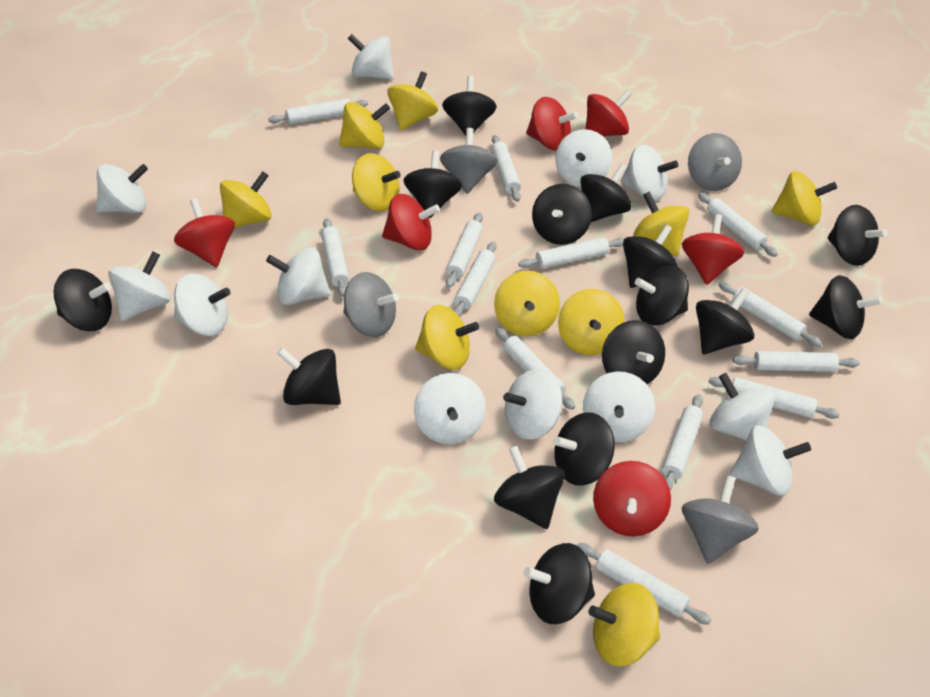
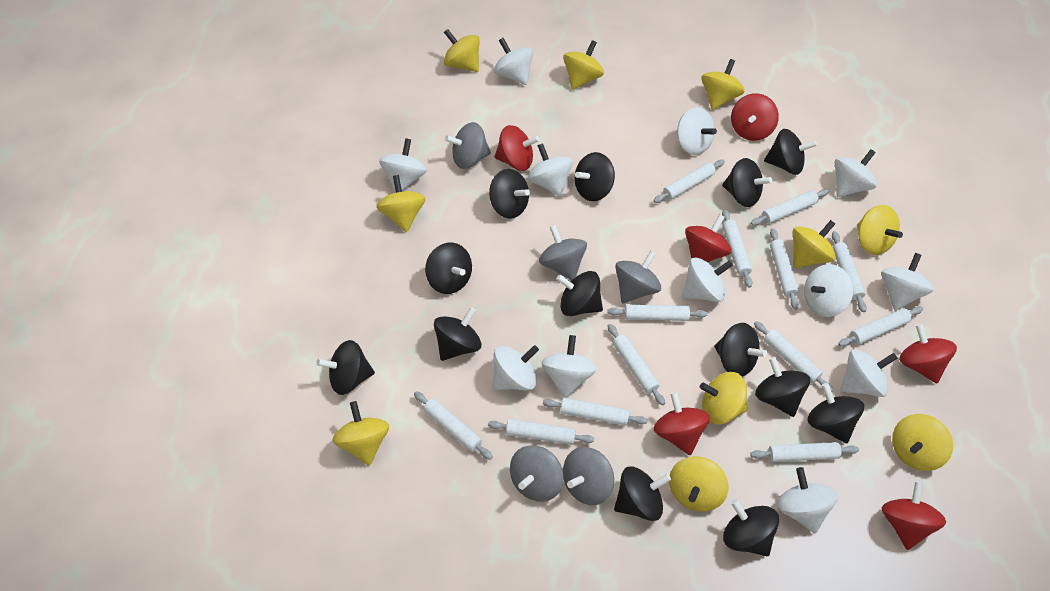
black spinning top: [53,269,112,331] [277,347,341,405] [403,150,462,218] [442,76,497,136] [494,446,565,529] [523,543,595,624] [532,184,592,245] [553,412,615,486] [580,164,632,222] [602,320,665,384] [623,224,678,288] [635,265,689,326] [696,288,754,354] [809,275,882,339] [828,205,887,266] = 15 -> [316,340,375,395] [425,243,472,294] [434,307,481,361] [489,169,530,219] [556,271,603,316] [575,152,615,201] [614,467,671,521] [714,323,767,376] [722,158,772,207] [723,499,779,556] [755,357,810,417] [764,129,817,175] [807,383,864,443] = 13
grey spinning top: [343,272,399,337] [440,128,497,194] [682,475,759,564] [688,133,742,191] = 4 -> [445,122,491,169] [510,446,564,502] [539,225,587,280] [563,447,614,505] [615,250,661,303] = 5

